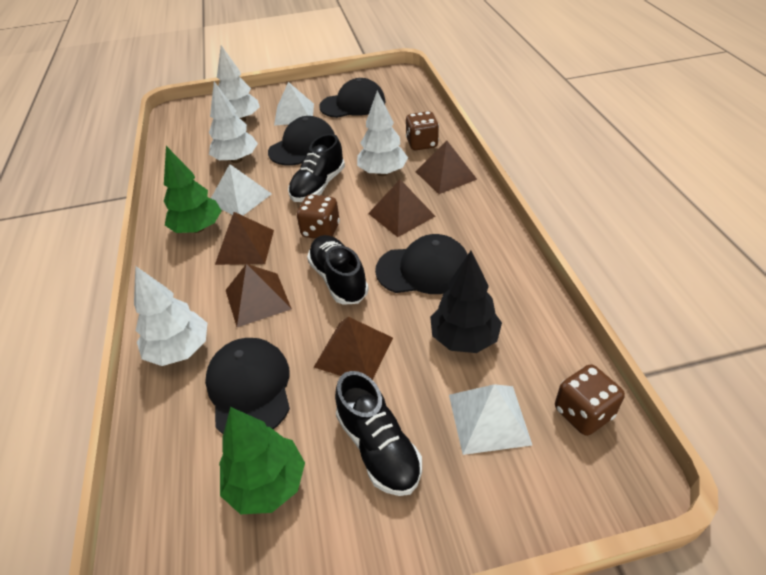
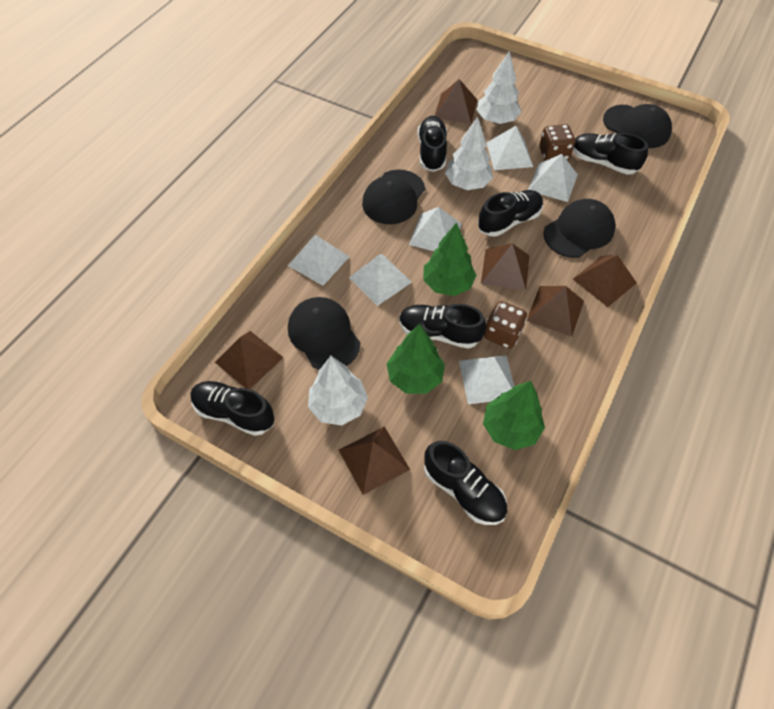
black shoe: [288,134,345,202] [307,235,369,305] [335,371,422,496] = 3 -> [190,381,275,436] [399,304,486,349] [418,116,447,172] [424,441,507,525] [478,190,543,236] [573,133,648,175] = 6
black tree: [430,251,502,353] = 1 -> none = 0
brown dice: [297,195,340,239] [406,111,439,150] [555,364,625,436] = 3 -> [484,301,527,349] [539,124,575,161] = 2
brown pyramid: [215,212,274,265] [226,264,292,327] [314,317,393,380] [368,179,435,237] [416,140,477,194] = 5 -> [215,331,284,389] [339,426,410,495] [435,79,477,124] [481,243,529,291] [526,286,584,337] [573,255,637,307] = 6
green tree: [164,146,222,233] [219,407,305,514] = 2 -> [387,324,445,394] [423,222,476,296] [483,381,545,450] = 3
white pyramid: [211,164,272,216] [274,82,314,126] [449,384,532,455] = 3 -> [288,235,350,286] [349,254,412,306] [409,207,462,251] [459,355,515,404] [487,126,533,170] [528,154,578,202] = 6
white tree: [134,266,207,366] [209,81,258,163] [217,45,260,122] [357,91,408,176] = 4 -> [308,356,368,425] [445,116,493,190] [476,51,521,124] = 3

